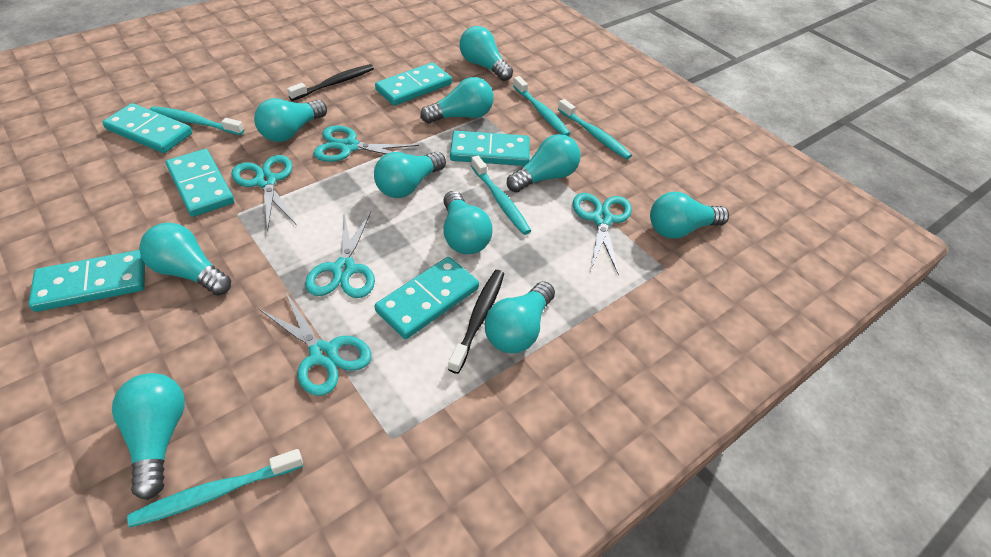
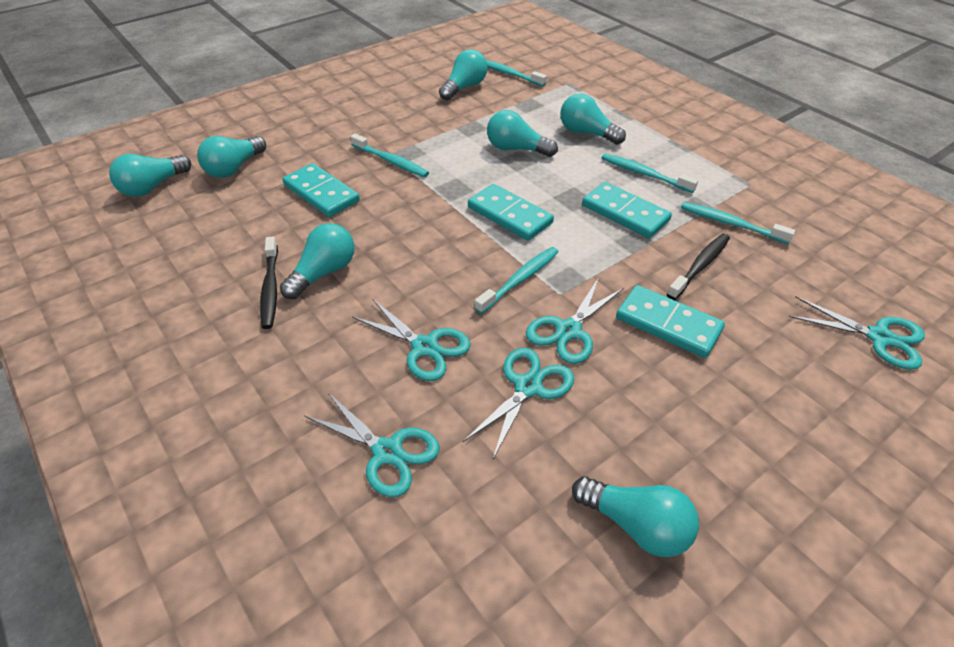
turquoise domino: [28,250,145,312] [102,103,192,153] [166,149,234,217] [375,62,452,106] [375,257,479,339] [450,131,530,166] = 6 -> [283,163,360,217] [468,184,554,241] [582,182,672,238] [616,285,725,358] = 4
turquoise light bulb: [112,373,185,500] [139,223,231,295] [254,98,327,142] [374,152,446,198] [420,77,494,124] [443,191,493,254] [459,26,513,81] [485,281,555,353] [507,134,580,192] [650,192,729,239] = 10 -> [109,154,191,197] [197,136,266,178] [280,223,355,299] [439,49,487,100] [487,110,558,157] [560,93,626,145] [572,476,699,557] = 7

